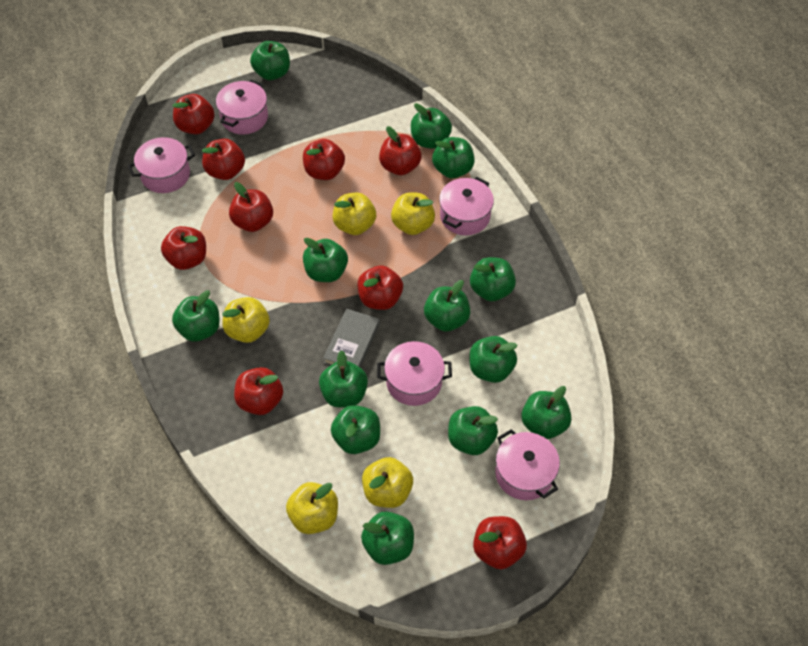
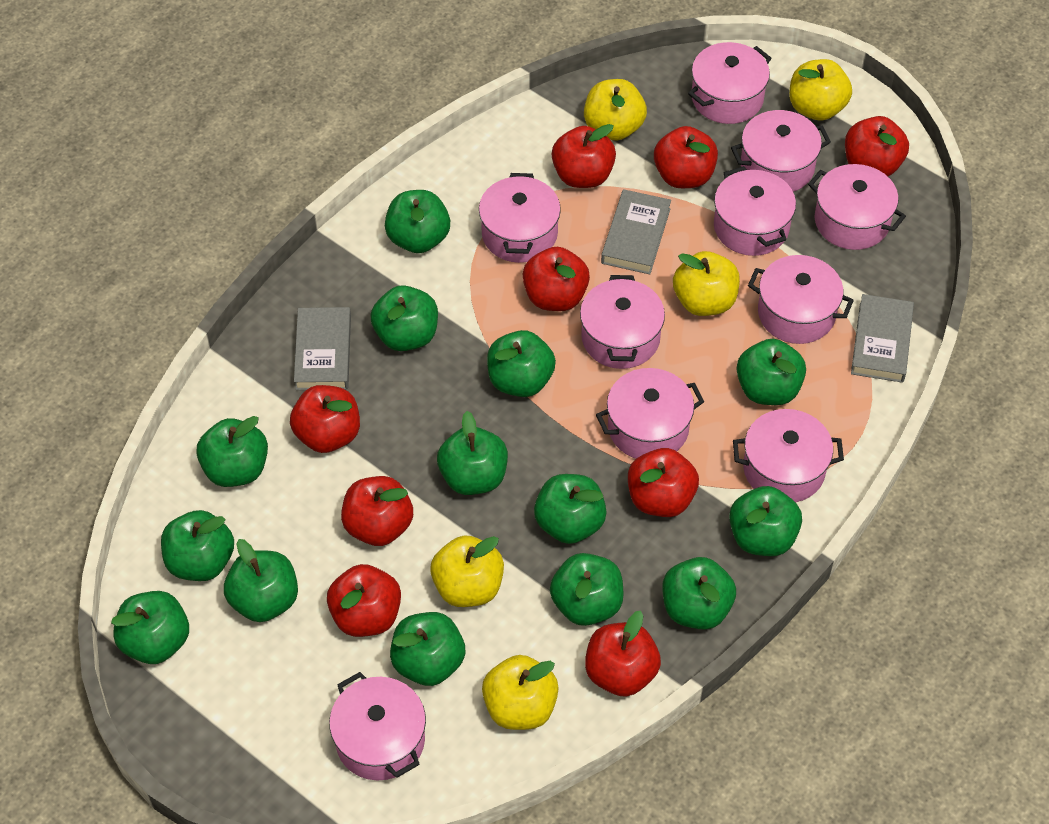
green apple: [172,290,220,342] [250,41,290,80] [303,238,348,282] [319,350,368,408] [331,405,380,454] [361,511,414,565] [411,103,452,149] [424,280,471,332] [432,137,475,178] [448,406,498,455] [470,257,516,301] [470,336,518,383] [521,386,571,439] = 13 -> [111,591,189,664] [161,510,234,581] [196,416,268,487] [224,539,298,622] [370,285,438,351] [385,190,450,253] [390,612,465,686] [437,411,508,495] [487,330,556,397] [534,474,607,544] [550,553,624,626] [662,557,736,630] [729,486,802,556] [737,339,806,405] = 14
grey book: [323,309,380,368] = 1 -> [294,307,351,390] [601,189,671,274] [851,294,914,383] = 3
pink pot: [128,137,195,193] [216,80,268,135] [377,341,452,406] [439,177,494,235] [495,429,560,500] = 5 -> [329,672,426,780] [479,173,561,263] [580,275,665,369] [596,368,704,459] [688,42,772,124] [714,166,796,256] [731,110,831,192] [733,409,844,503] [748,255,854,344] [808,164,906,250] = 10

